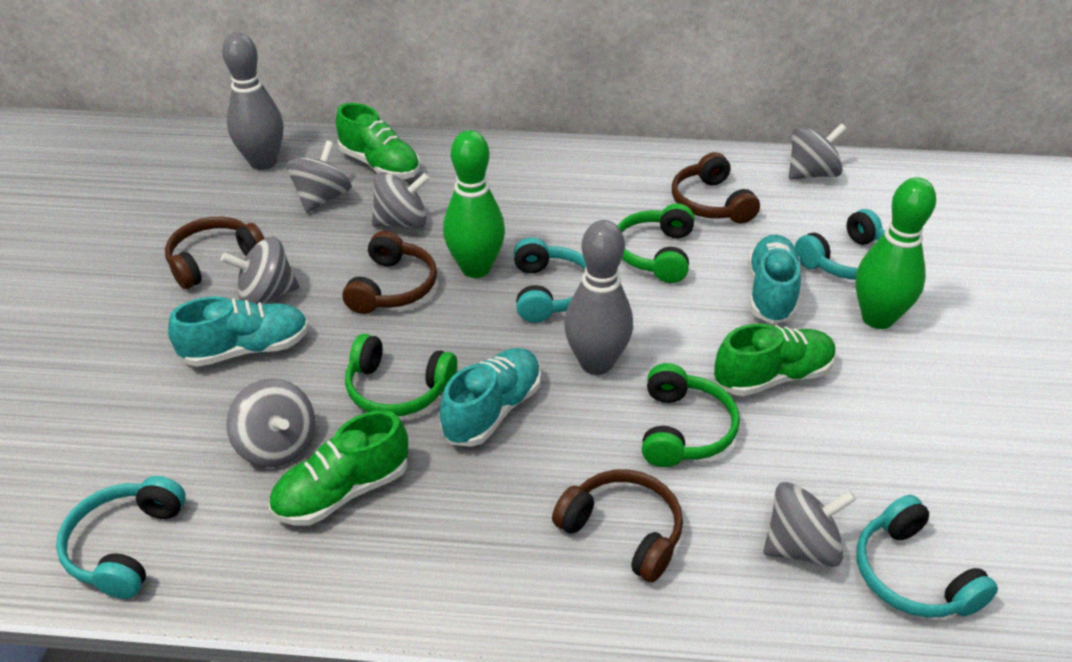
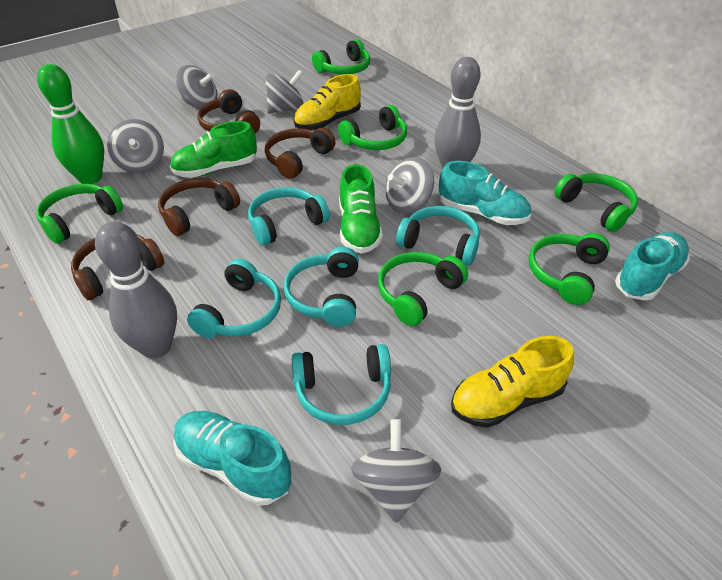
green bowling pin: [443,130,505,278] [855,177,936,329] = 2 -> [37,64,104,184] = 1
green headphones: [345,334,457,416] [617,204,695,283] [642,363,740,467] = 3 -> [36,184,123,244] [312,39,370,75] [338,105,407,150] [378,252,468,326] [529,233,610,305] [554,174,638,232] = 6
green shoe: [269,410,408,526] [336,103,420,179] [714,324,836,396] = 3 -> [170,121,257,178] [339,164,383,253] = 2
grey spinning top: [221,236,299,304] [226,378,315,467] [286,141,352,213] [372,172,430,228] [763,482,856,567] [789,123,847,180] = 6 -> [107,119,164,173] [176,65,217,109] [265,70,304,114] [351,419,441,523] [385,157,434,214] = 5
turquoise headphones: [56,476,186,599] [514,237,586,323] [795,209,885,280] [857,495,998,618] = 4 -> [187,259,281,338] [248,187,330,245] [284,247,359,327] [292,344,391,425] [396,206,480,266] = 5
yellow shoe: none = 0 -> [294,74,361,130] [451,336,574,428] = 2

